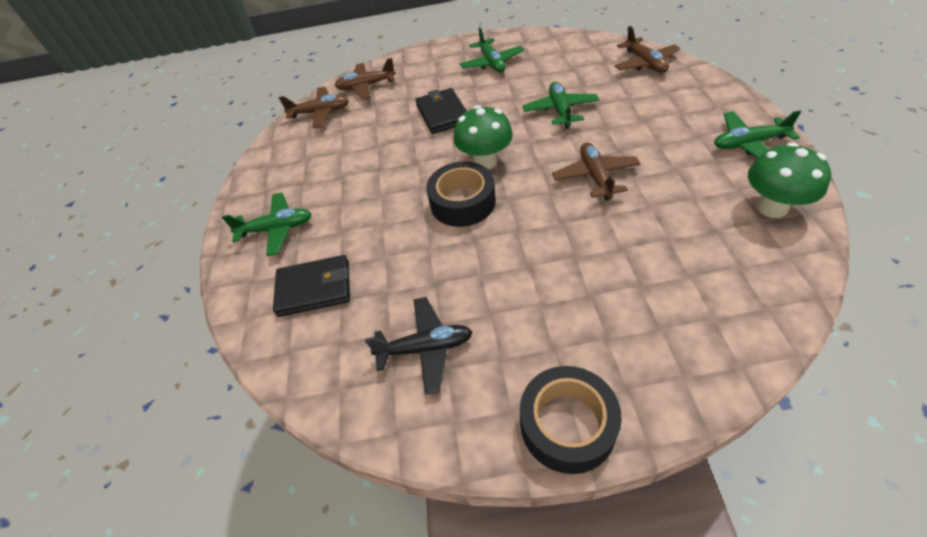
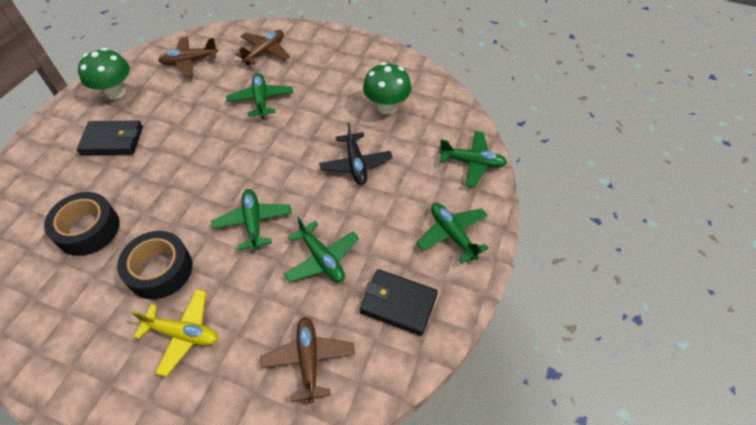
brown plane: [279,87,349,128] [335,58,396,100] [552,142,641,201] [615,26,680,73] = 4 -> [158,37,218,78] [235,30,290,65] [260,317,355,404] = 3
green plane: [222,193,312,256] [460,27,524,72] [522,82,599,129] [714,110,801,158] = 4 -> [211,189,292,251] [226,73,293,119] [284,217,359,282] [416,203,489,263] [439,131,507,187] = 5
yellow plane: none = 0 -> [131,289,218,377] = 1

